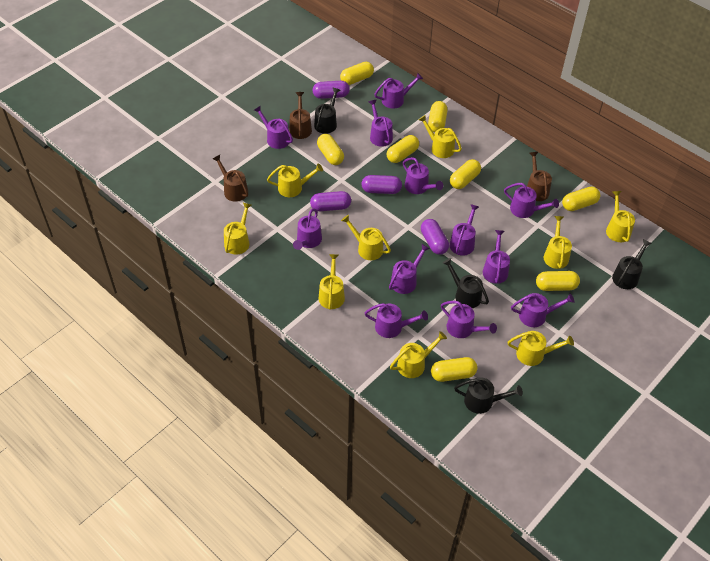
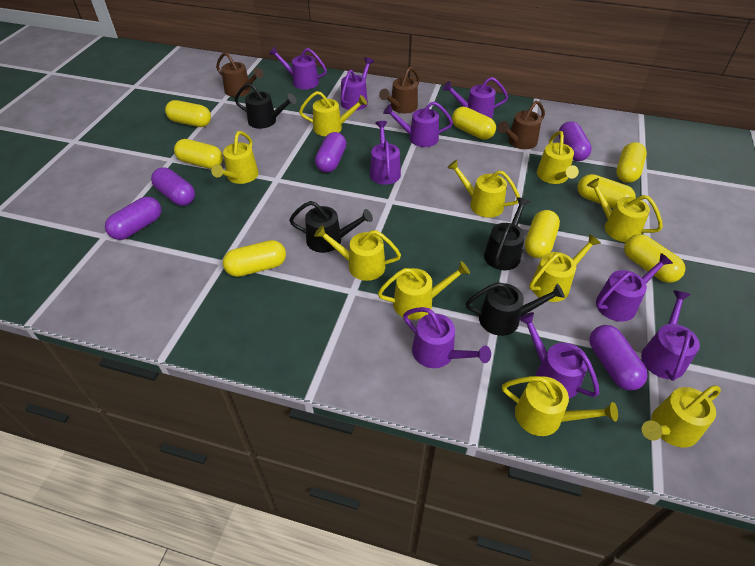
purple capsule: [310,191,351,211] [313,81,350,99] [361,175,402,194] [421,219,449,255] = 4 -> [105,197,162,240] [151,167,195,206] [315,132,346,173] [558,121,592,161] [589,325,648,391] = 5
purple watering can: [254,105,293,149] [293,209,322,250] [365,303,428,338] [369,100,393,147] [374,73,423,109] [389,244,430,294] [403,157,443,194] [441,301,497,338] [449,204,479,256] [483,230,510,284] [504,183,559,218] [511,293,574,327] = 12 -> [269,47,327,89] [341,57,374,111] [370,121,401,185] [383,102,453,147] [403,307,491,368] [443,77,508,118] [518,312,600,399] [596,253,673,322] [641,290,700,381] = 9
yellow watering can: [224,203,251,254] [267,164,323,197] [319,254,345,310] [341,215,391,260] [390,331,447,378] [419,115,462,158] [507,331,574,366] [544,216,572,269] [606,191,635,242] = 9 -> [211,131,259,184] [299,91,367,136] [314,225,401,281] [378,261,470,320] [447,160,520,218] [502,376,618,436] [529,234,601,302] [537,131,579,184] [586,178,663,242] [642,385,721,448] = 10

